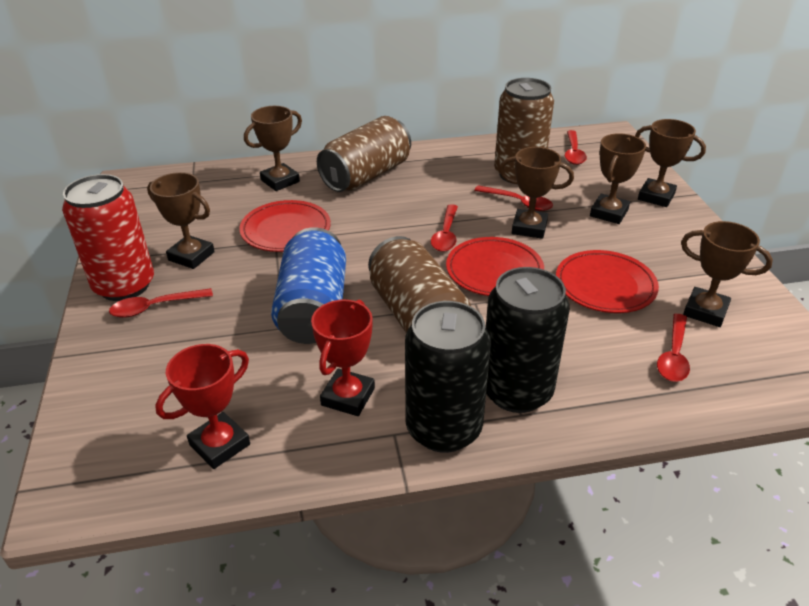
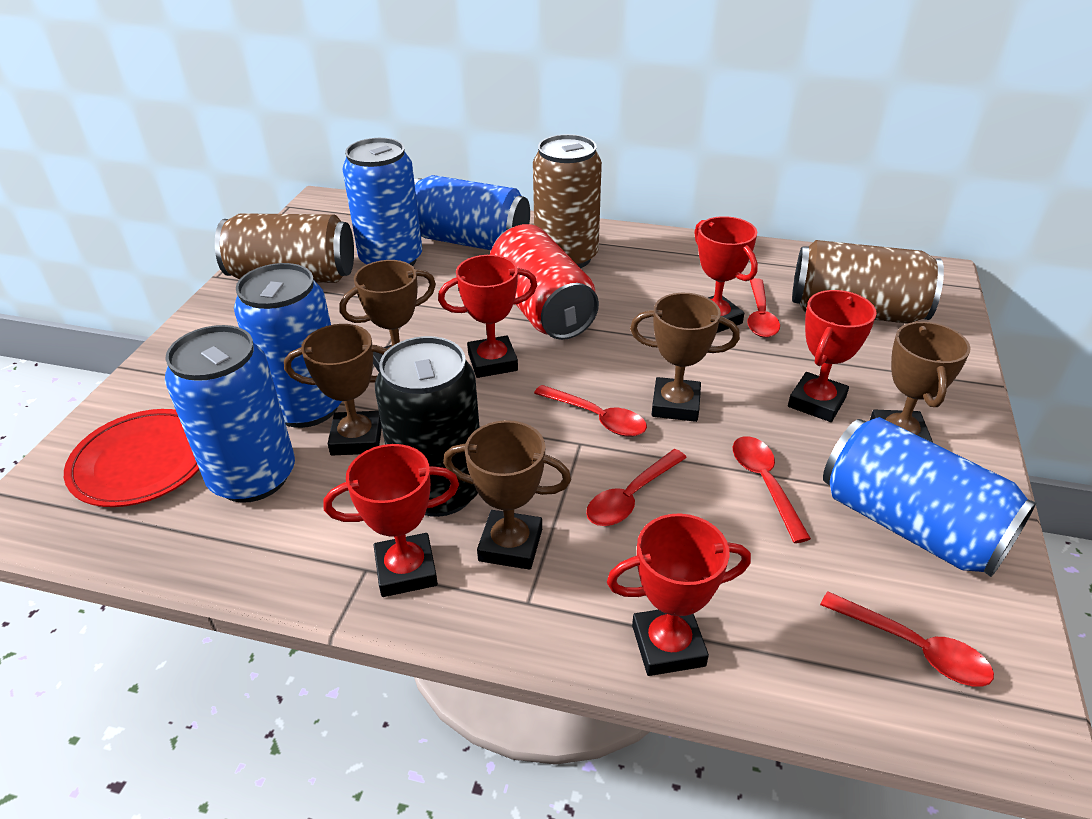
black can: [405,301,491,453] [486,267,570,413] = 2 -> [375,336,480,517] = 1
blue can: [271,227,346,344] = 1 -> [165,325,295,503] [234,263,342,428] [342,138,422,266] [414,175,530,250] [823,417,1037,577] = 5
brown trophy: [147,172,215,269] [244,106,302,191] [499,147,574,239] [590,133,646,224] [635,119,706,207] [681,221,773,327] = 6 -> [284,324,388,455] [340,260,436,372] [443,420,571,570] [630,293,740,422] [870,321,971,443] = 5
red plate: [239,200,331,252] [446,237,544,296] [556,250,659,313] = 3 -> [64,409,199,507] = 1
red trophy: [155,344,250,469] [311,300,375,416] = 2 -> [323,444,459,597] [438,255,537,378] [607,513,751,676] [694,216,758,333] [788,290,877,422] = 5

